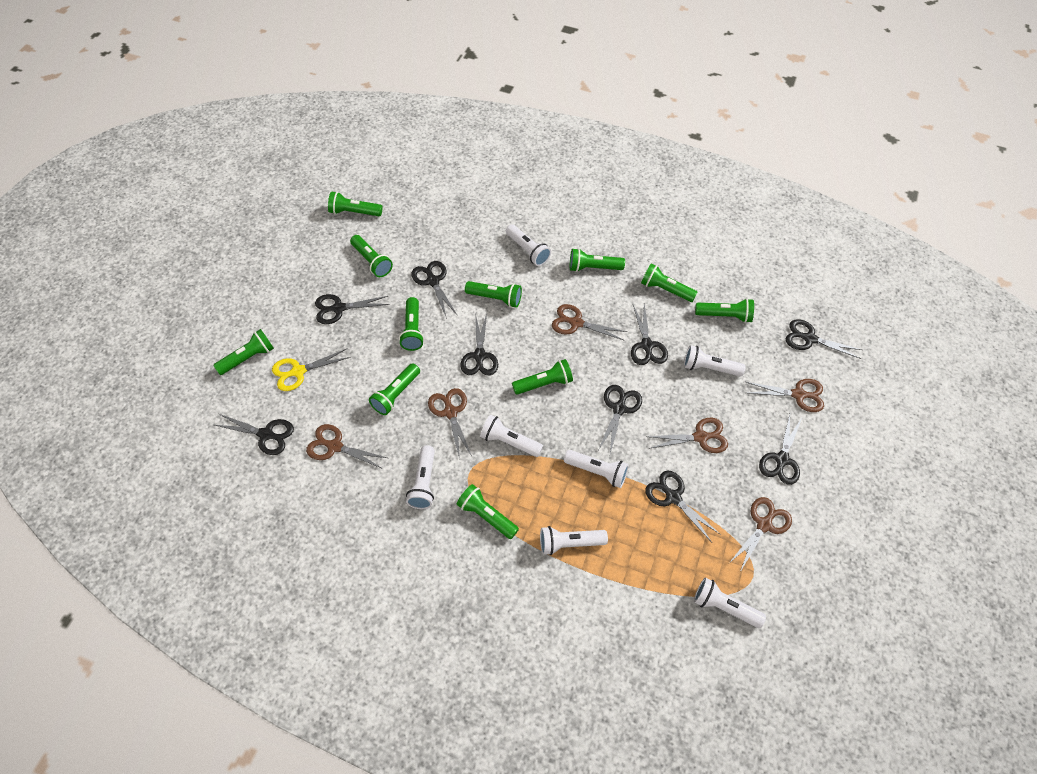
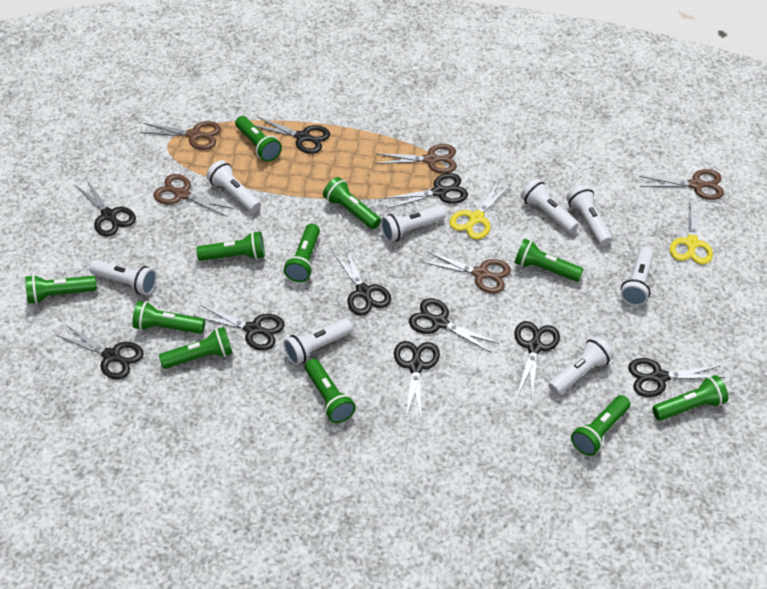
black scissors: [214,414,294,455] [315,294,390,324] [411,261,457,319] [460,313,498,375] [598,385,642,454] [631,304,668,365] [645,471,721,541] [759,414,803,485] [786,319,862,359] = 9 -> [57,324,144,380] [75,179,136,237] [194,305,284,351] [256,117,330,154] [333,247,391,315] [384,173,468,209] [394,341,440,419] [409,298,497,353] [515,321,560,396] [628,358,725,397] = 10
brown scissors: [306,424,387,469] [428,388,472,460] [552,304,627,340] [646,418,728,453] [729,497,792,572] [746,379,824,412] = 6 -> [140,121,221,150] [153,174,234,217] [376,144,457,174] [422,251,511,294] [639,169,724,200] = 5
white flashlight: [406,445,435,509] [480,415,543,457] [506,224,551,266] [540,526,608,555] [564,450,629,488] [684,345,746,377] [694,577,766,628] = 7 -> [89,260,157,295] [206,160,261,213] [283,318,353,365] [381,206,446,242] [521,179,579,233] [548,336,614,395] [567,185,612,246] [620,247,654,306] = 8
yellow scissors: [272,349,351,391] = 1 -> [449,180,511,239] [670,200,713,265] = 2

